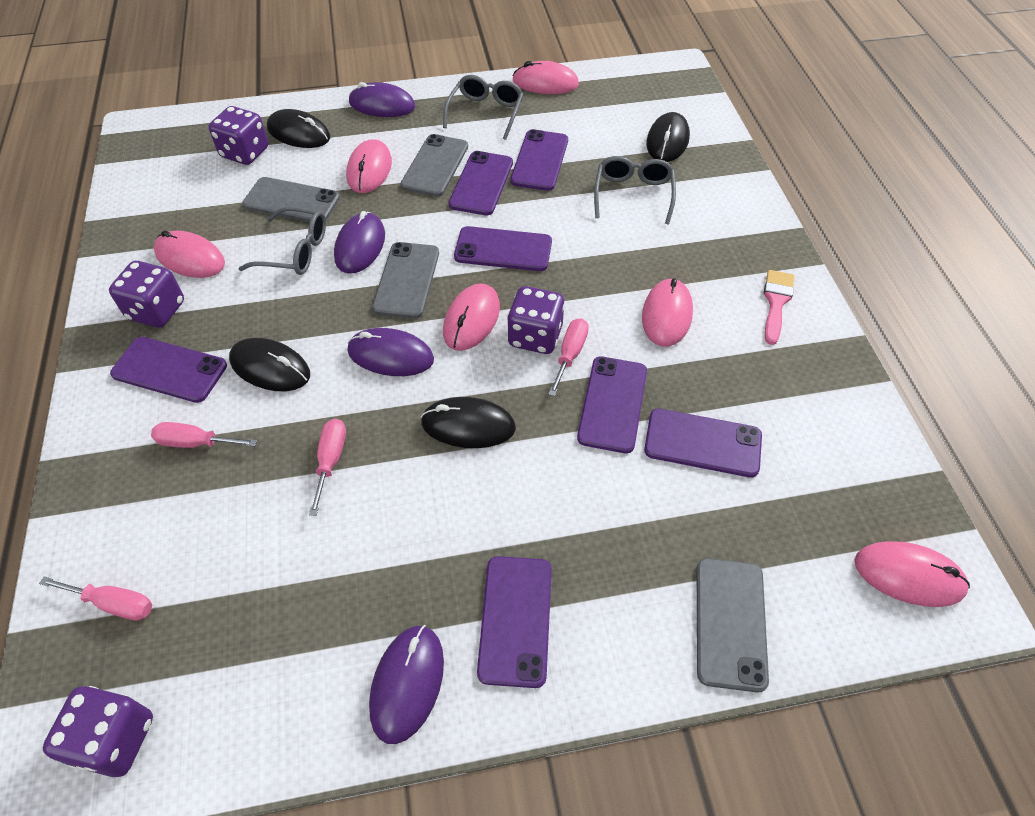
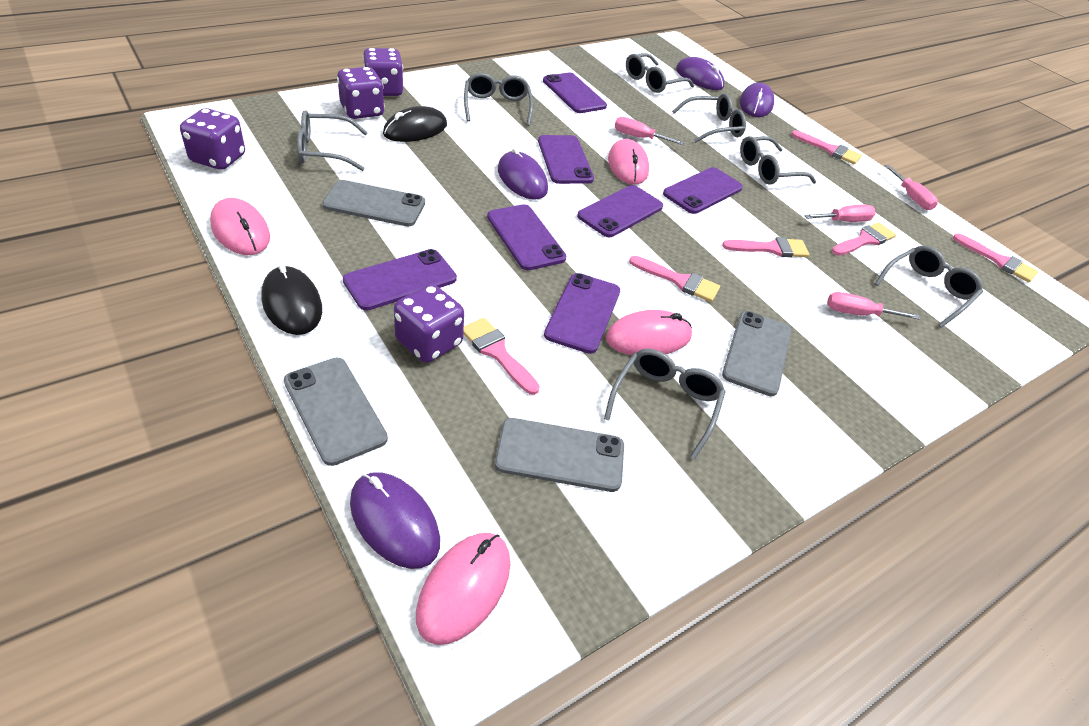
black mouse: [229,338,310,391] [267,109,330,148] [421,397,516,448] [646,112,690,162] = 4 -> [261,264,322,335] [383,106,447,142] = 2
grey glasses: [238,206,326,275] [443,75,523,140] [594,156,676,224] = 3 -> [297,110,368,171] [464,73,533,126] [604,349,726,459] [626,53,694,93] [672,93,746,143] [740,136,816,185] [875,246,983,328] = 7
pink brush: [764,270,794,345] = 1 -> [463,318,540,395] [629,256,720,302] [722,237,809,257] [791,130,862,164] [832,223,896,256] [953,233,1038,283] = 6
pink mouse: [154,231,225,278] [346,139,392,193] [443,283,500,351] [512,61,579,94] [642,278,693,347] [854,541,970,607] = 6 -> [210,198,270,255] [416,533,510,645] [606,310,692,355] [608,139,649,185] = 4

